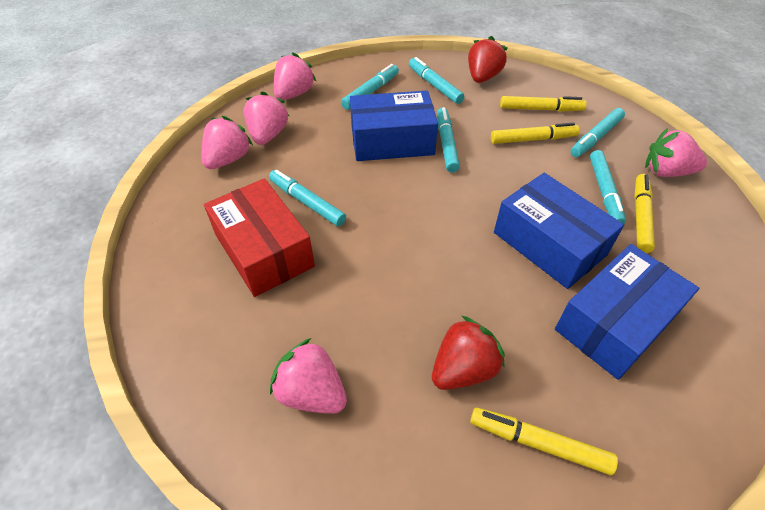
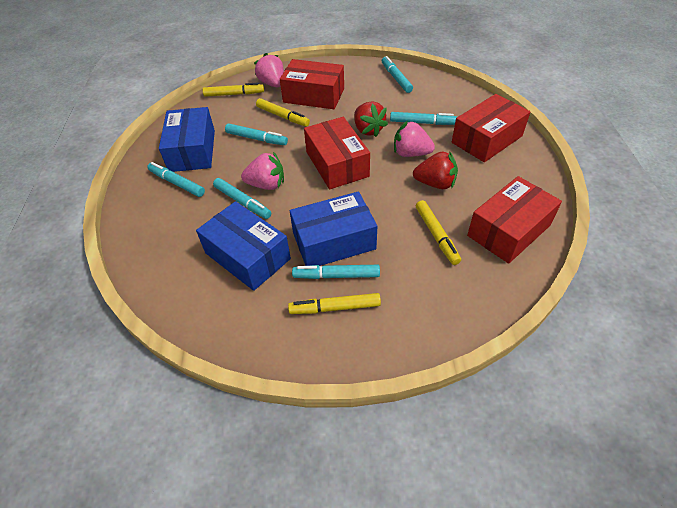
pink strawberry: [202,116,253,169] [244,91,289,145] [270,338,347,414] [274,53,316,100] [645,128,707,177] = 5 -> [241,152,284,190] [254,53,284,87] [394,121,435,157] = 3
red box: [204,178,315,297] = 1 -> [280,59,344,109] [304,117,370,189] [452,94,531,162] [467,176,562,264] = 4

